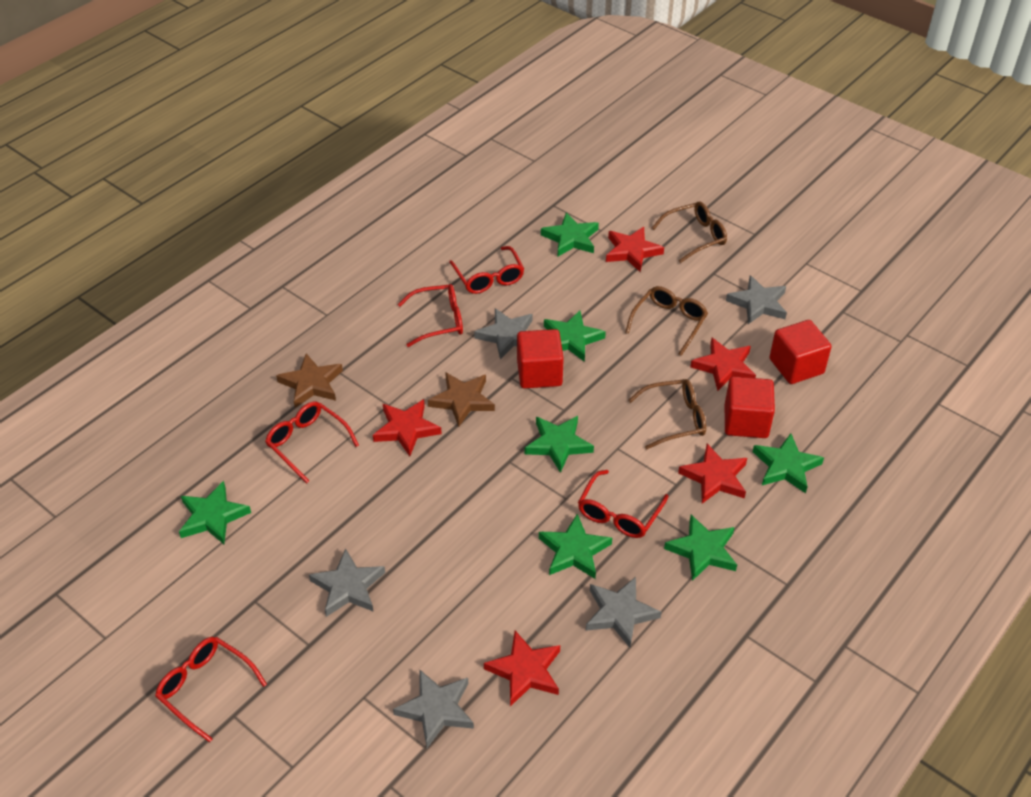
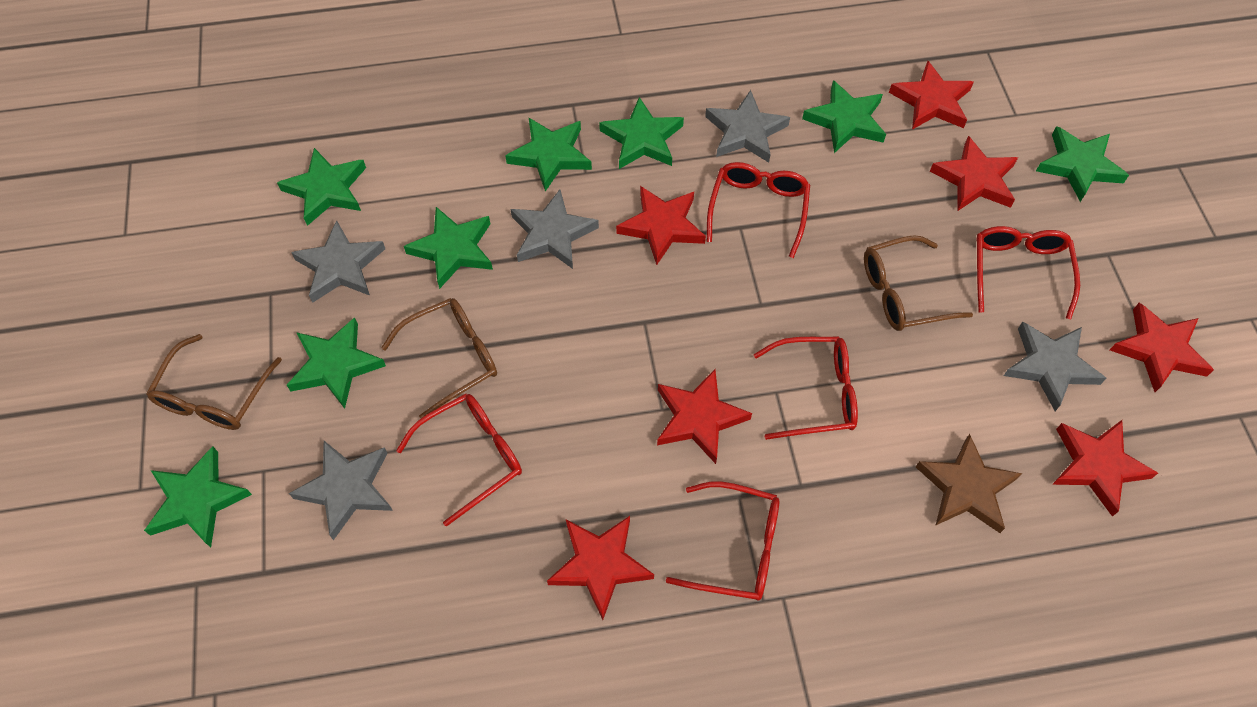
brown star: [276,354,343,408] [428,372,495,427] = 2 -> [916,434,1022,533] = 1
green star: [179,481,251,544] [525,416,594,473] [539,514,612,579] [541,212,599,256] [544,311,606,362] [664,515,737,581] [753,433,824,493] = 7 -> [144,446,252,547] [277,148,366,226] [287,317,386,409] [404,207,493,289] [505,118,592,191] [599,97,684,169] [802,80,886,153] [1036,126,1129,202] = 8
red cube: [517,329,564,388] [725,376,775,438] [770,320,832,384] = 3 -> none = 0
red star: [373,399,442,456] [484,631,560,706] [606,227,664,272] [678,444,747,504] [690,338,756,391] = 5 -> [547,516,654,620] [616,186,706,265] [657,369,752,464] [889,61,974,130] [930,136,1018,211] [1052,420,1158,517] [1110,303,1214,392] = 7

